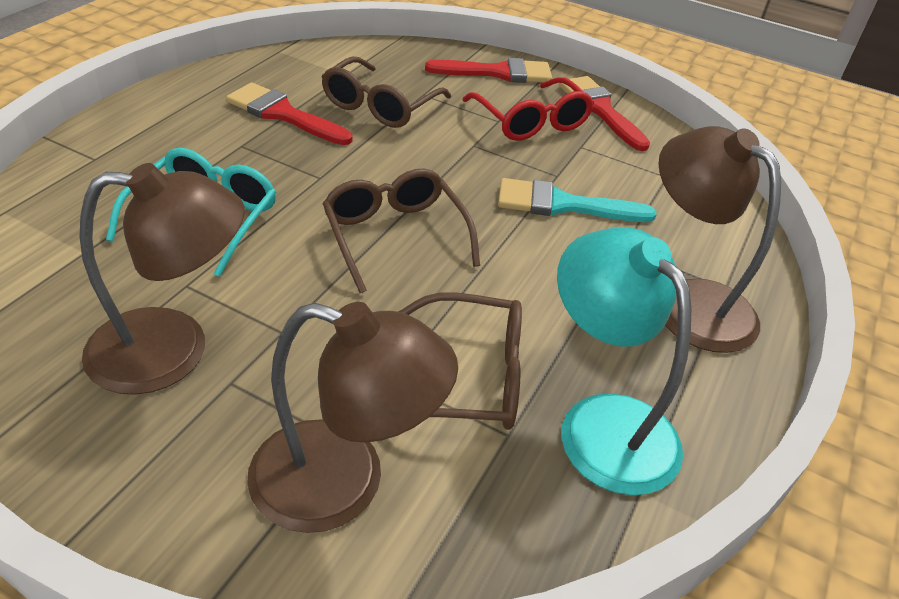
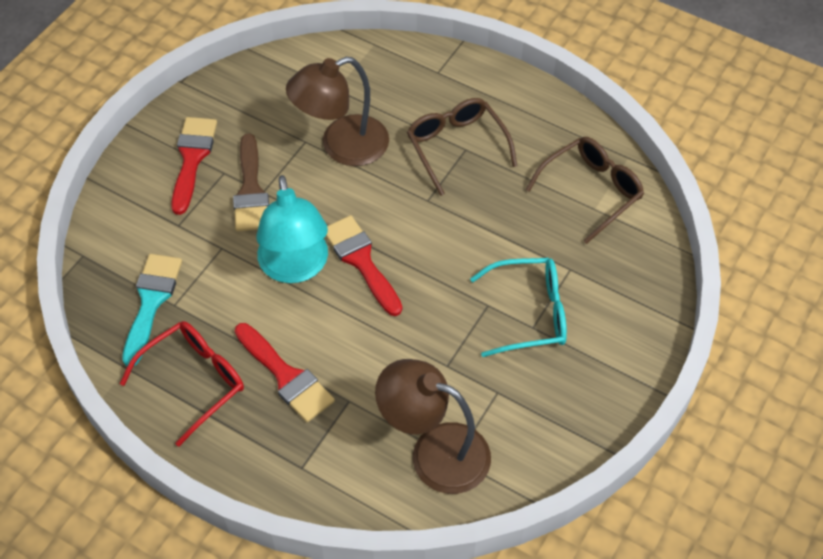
brown brush: none = 0 -> [233,134,269,231] = 1
brown glasses: [321,56,451,128] [323,169,480,293] [398,292,522,430] = 3 -> [407,98,517,196] [525,137,644,244] = 2
brown lamp: [79,163,245,395] [247,302,458,533] [658,126,781,353] = 3 -> [286,57,389,166] [375,359,491,494] = 2

